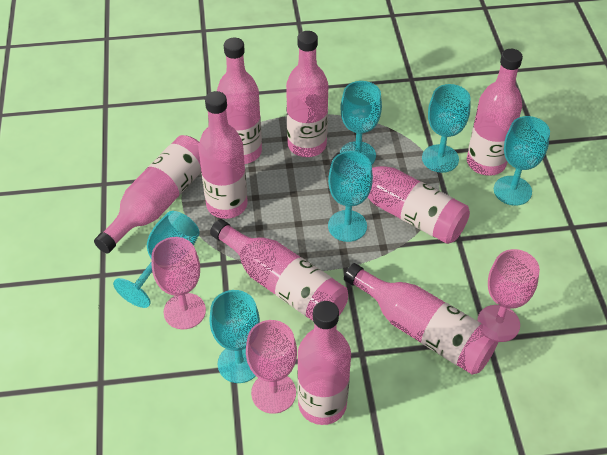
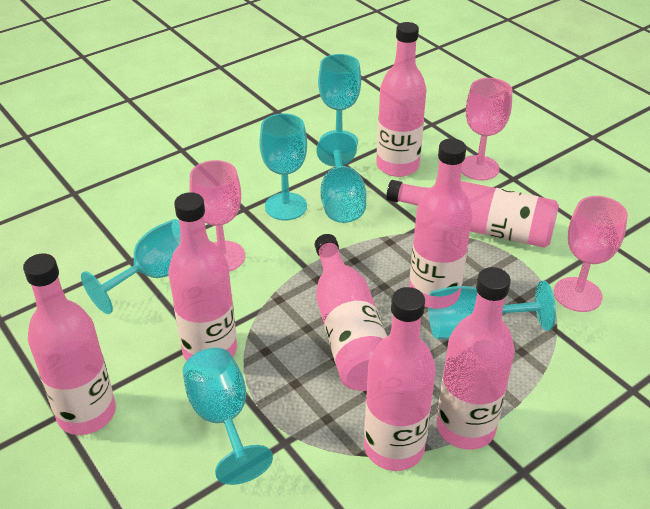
pink bottle: [94,135,201,254] [198,91,247,219] [210,219,348,321] [217,38,262,164] [286,31,329,157] [297,301,351,425] [330,152,470,244] [344,263,499,374] [467,49,523,176] = 9 -> [23,254,116,435] [168,192,237,361] [315,234,387,391] [364,287,436,471] [376,22,426,177] [386,180,559,248] [409,138,472,307] [436,267,515,450] = 8

